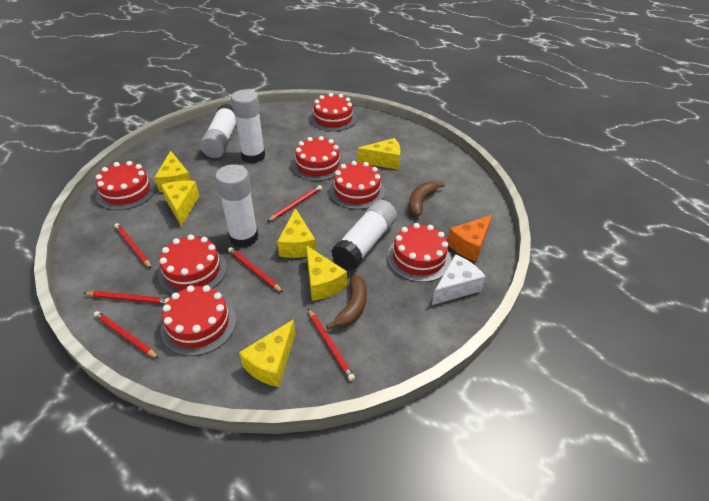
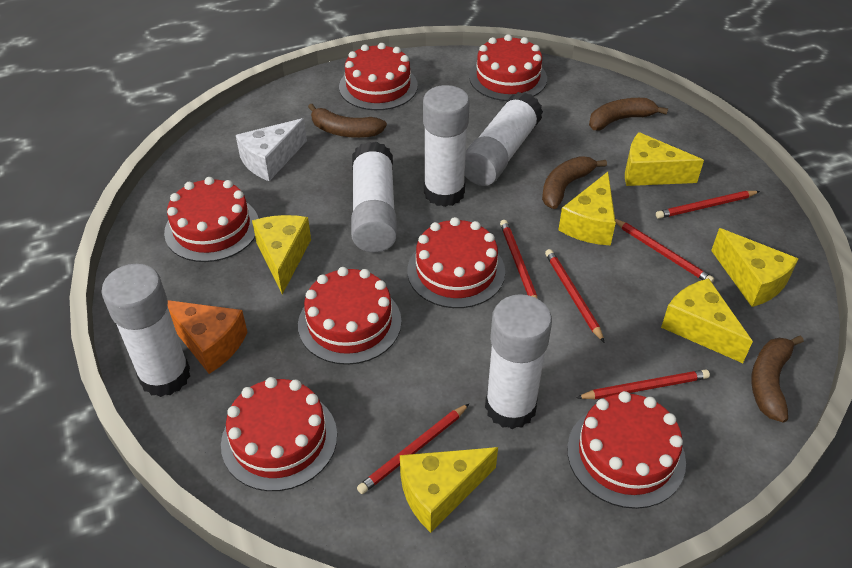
brown banana: [326,275,367,330] [409,182,445,216] = 2 -> [308,104,387,138] [542,156,607,209] [589,98,668,130] [751,335,804,423] = 4
white glue stick: [200,104,236,158] [215,164,258,248] [231,89,265,163] [331,200,397,270] = 4 -> [102,264,190,397] [351,142,397,252] [423,85,470,207] [465,92,543,186] [485,294,552,429] = 5

